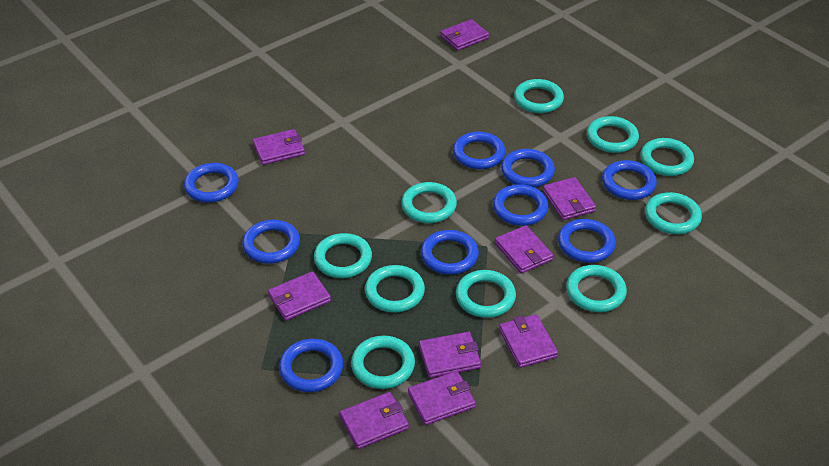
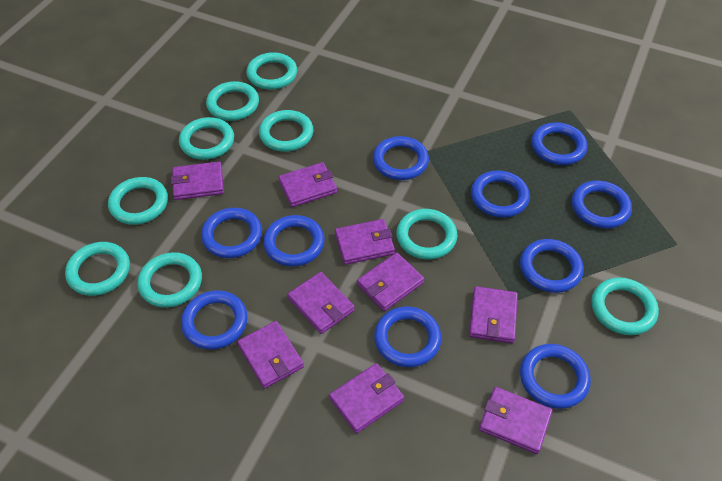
blue ring: [184,163,239,203] [242,220,300,264] [279,339,343,392] [421,230,479,275] [453,132,505,169] [493,184,549,226] [501,149,555,187] [558,219,616,263] [602,160,657,200] = 9 -> [181,290,248,350] [201,208,262,258] [263,215,325,267] [373,136,429,180] [374,306,442,367] [471,170,530,218] [520,239,584,293] [520,344,591,409] [531,122,587,165] [572,180,632,229] = 10
turquoise ring: [314,233,372,278] [351,336,415,389] [365,265,425,313] [401,182,457,223] [456,270,516,318] [514,79,564,113] [566,265,627,312] [587,116,639,153] [640,138,694,176] [645,192,702,234] = 10 -> [65,242,130,296] [108,177,168,225] [137,252,202,308] [179,117,234,160] [206,81,259,121] [246,52,297,90] [259,110,313,152] [396,209,457,260] [592,277,659,335] = 9

